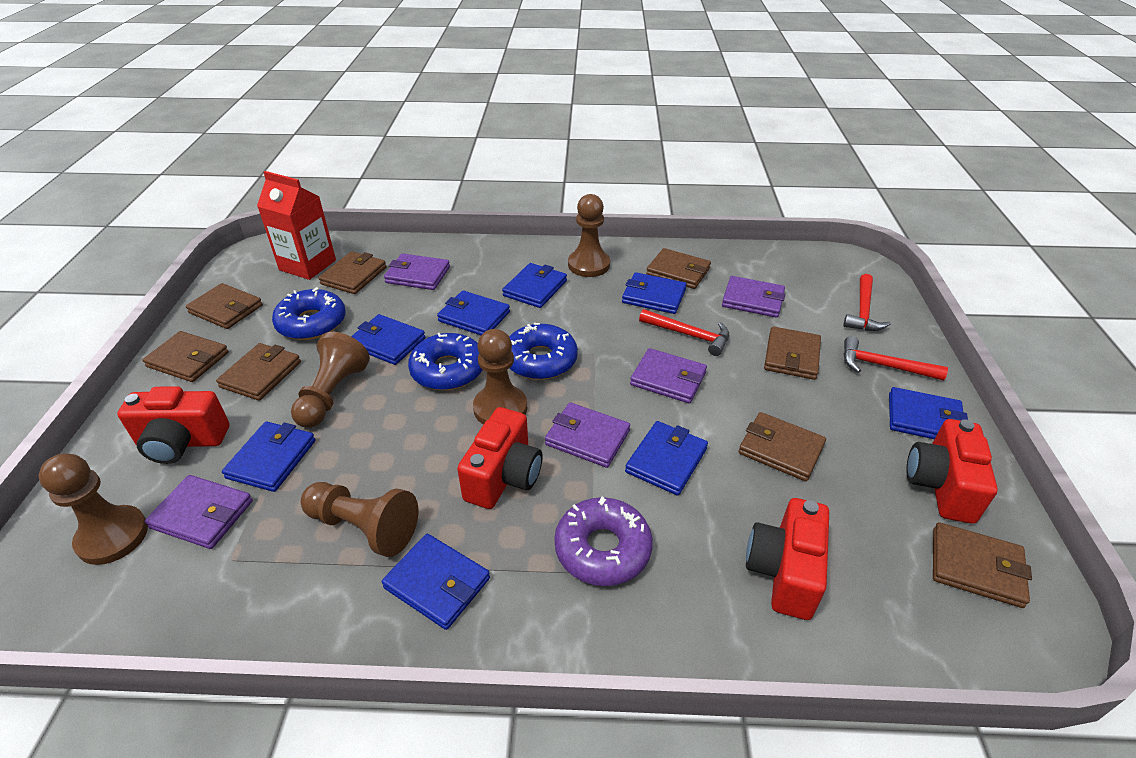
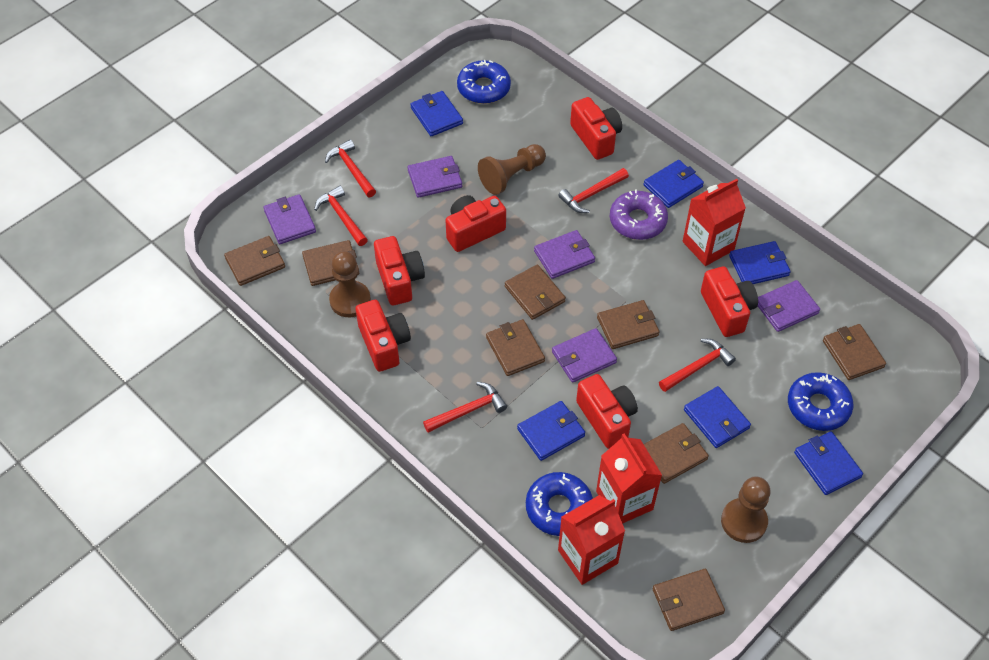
blue wallet: [222,422,315,492] [351,314,425,365] [382,534,490,630] [437,290,510,335] [502,263,567,308] [622,272,687,314] [625,421,708,496] [889,387,968,439] = 8 -> [411,91,463,136] [517,401,585,461] [644,160,704,208] [684,386,751,448] [729,241,791,284] [794,431,863,495] = 6
brown pawn: [39,453,148,565] [291,332,370,428] [301,482,418,557] [473,329,527,425] [568,194,610,277] = 5 -> [329,251,371,317] [478,144,546,195] [721,476,770,543] = 3
red camera: [117,386,229,464] [457,407,543,509] [746,498,829,620] [906,419,998,524] = 4 -> [356,300,411,372] [374,236,425,305] [445,195,506,252] [570,97,622,160] [576,374,638,449] [701,266,758,337] = 6
red carton: [257,171,336,280] = 1 -> [558,495,625,585] [596,433,662,524] [683,179,746,266] = 3
red hammer: [639,309,729,356] [843,274,891,331] [843,336,948,381] = 3 -> [314,186,368,246] [325,139,376,197] [423,382,507,433] [558,168,629,213] [659,339,736,392] = 5

